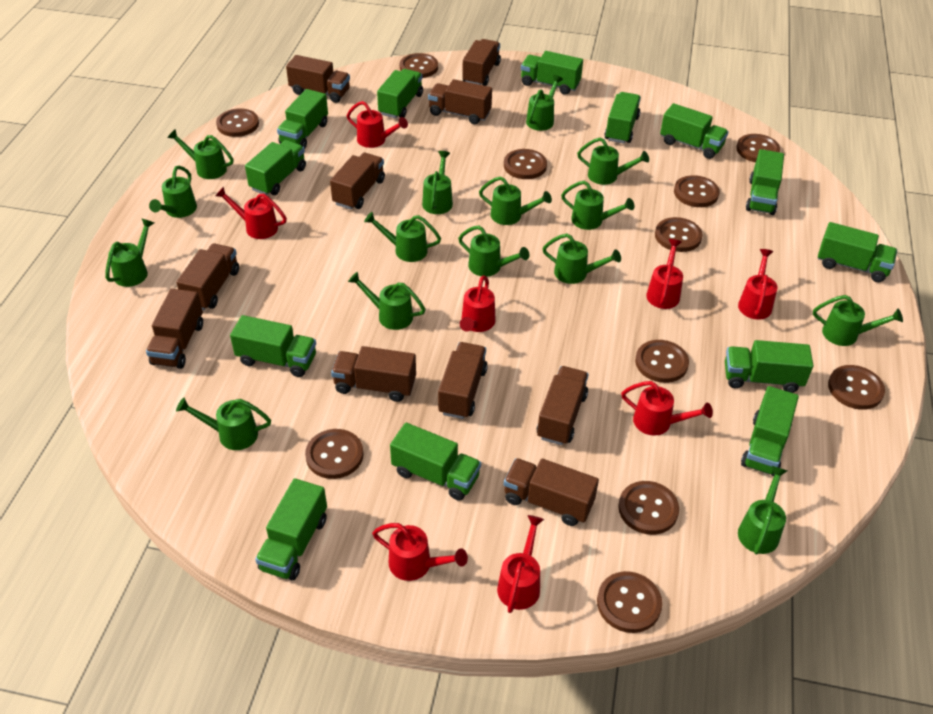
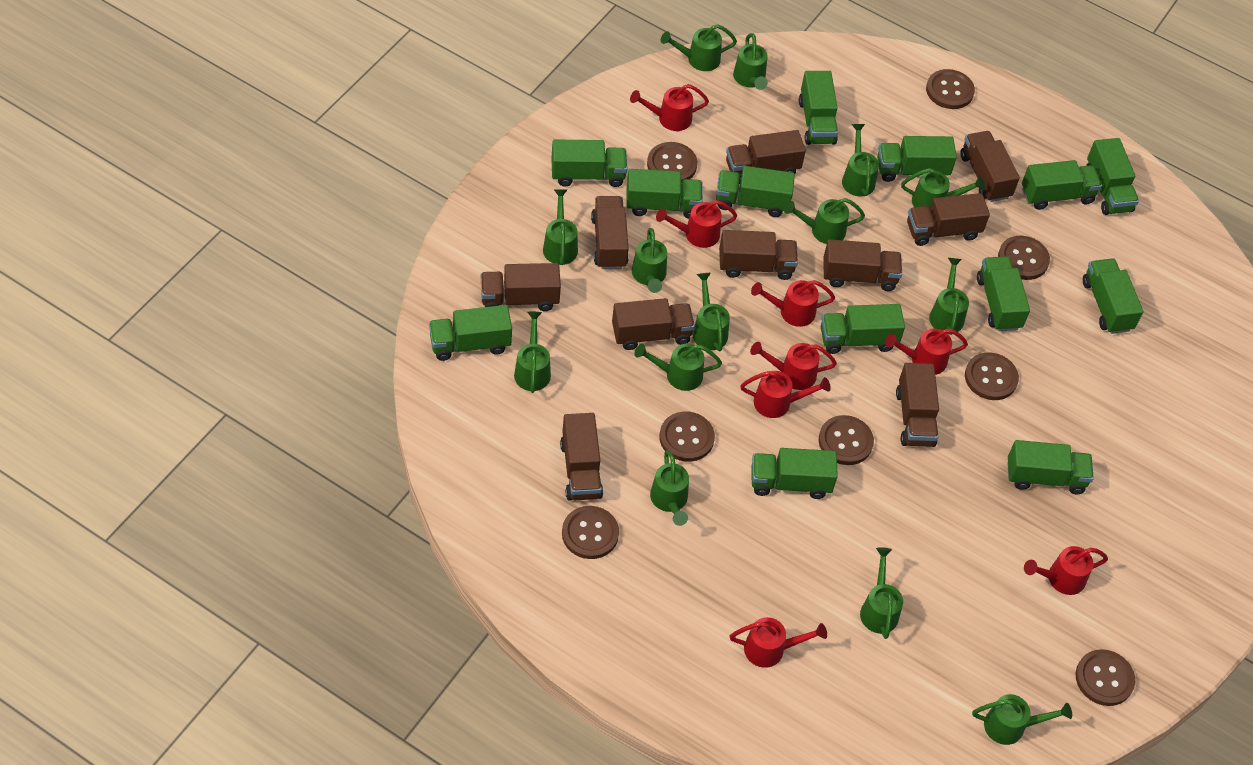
brown button: [216,109,259,137] [305,429,363,479] [400,53,438,78] [504,149,547,179] [597,571,662,633] [618,481,679,535] [635,340,689,383] [655,217,703,252] [674,175,720,207] [736,134,780,162] [828,365,885,410] = 11 -> [562,506,619,559] [647,142,697,182] [659,411,715,462] [819,415,874,465] [926,69,975,109] [965,352,1019,400] [998,236,1050,280] [1076,649,1135,706] = 8
green watering can: [105,218,154,287] [149,166,197,218] [167,129,233,179] [176,398,271,450] [348,272,426,330] [364,212,441,262] [422,151,453,214] [458,226,529,277] [479,176,552,225] [526,75,563,131] [543,234,621,284] [561,181,634,230] [577,138,649,185] [738,466,787,555] [813,295,903,346] = 15 -> [514,312,551,393] [543,189,578,265] [632,228,667,293] [634,344,722,391] [650,450,689,526] [661,24,737,71] [692,273,730,351] [733,33,768,90] [784,198,865,244] [842,124,879,197] [860,547,903,639] [901,168,985,208] [929,258,969,335] [972,694,1072,745] = 14

